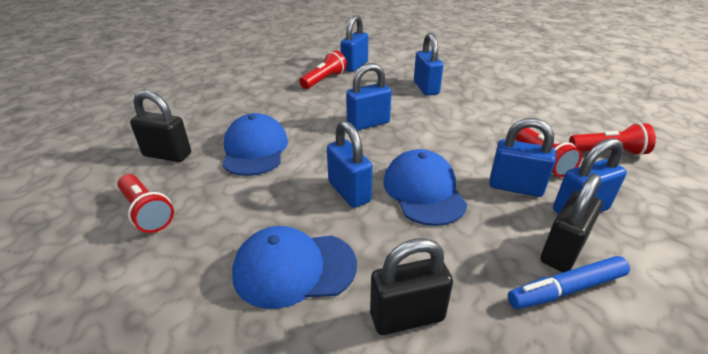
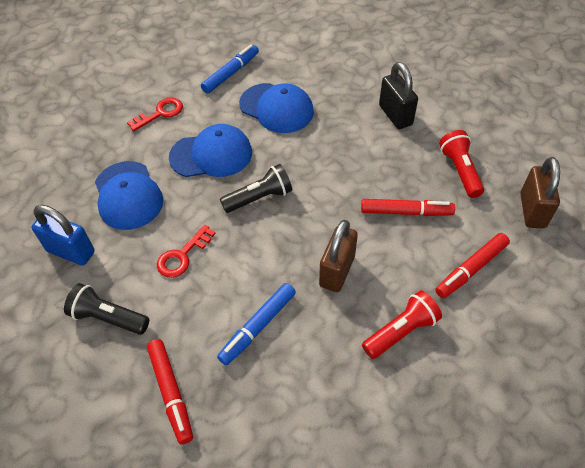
black flashlight: none = 0 -> [64,283,149,335] [220,164,292,213] = 2
black padlock: [130,90,191,162] [370,238,453,335] [541,174,603,272] = 3 -> [379,62,418,129] = 1
blue marker: [508,256,630,309] = 1 -> [201,44,259,94] [217,283,296,365] = 2
blue padlock: [327,121,373,208] [340,15,368,72] [346,63,392,131] [414,33,443,96] [489,118,556,197] [553,138,627,214] = 6 -> [32,205,95,265] = 1
brown padlock: none = 0 -> [319,220,358,292] [520,157,560,228] = 2
red flashlight: [117,174,174,233] [299,50,347,89] [515,128,582,177] [569,123,656,156] = 4 -> [362,290,442,359] [439,130,484,198] = 2
red key: none = 0 -> [127,97,183,131] [157,225,216,278] = 2
red marker: none = 0 -> [147,339,193,444] [361,199,455,216] [435,233,510,298] = 3

